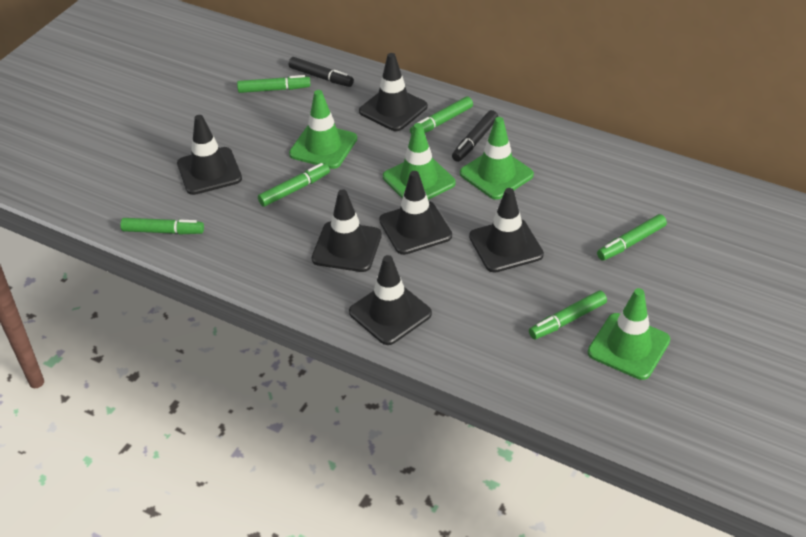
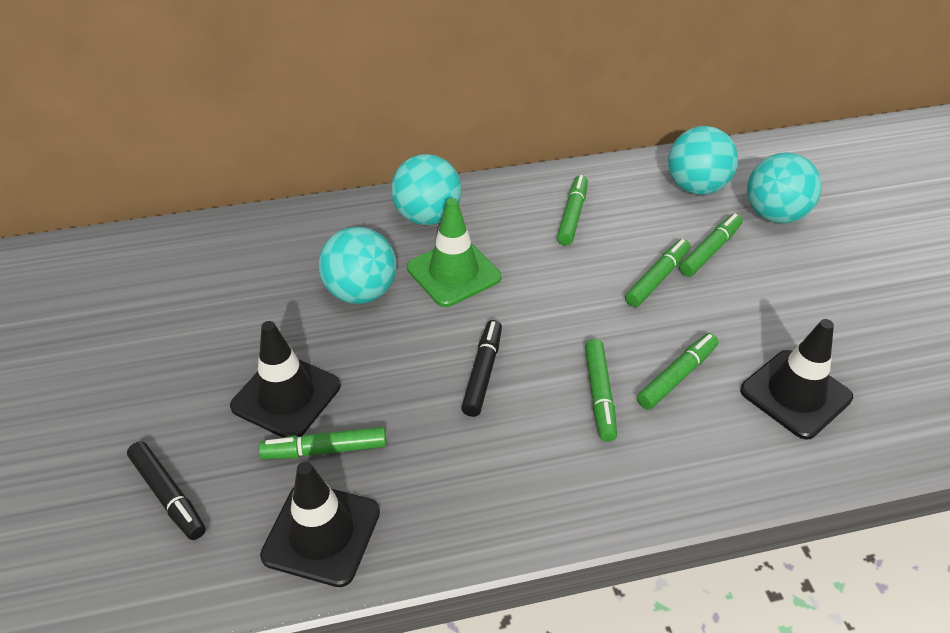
black traffic cone: [177,115,242,195] [312,189,382,272] [349,255,432,345] [359,53,428,131] [379,171,452,255] [469,188,544,273] = 6 -> [230,321,341,438] [260,462,380,587] [740,319,853,440] = 3
green traffic cone: [289,90,357,169] [383,123,456,200] [460,117,534,200] [588,288,670,380] = 4 -> [407,198,501,307] = 1
turquoise ball: none = 0 -> [319,227,396,304] [391,154,462,225] [668,126,738,195] [747,152,821,224] = 4

